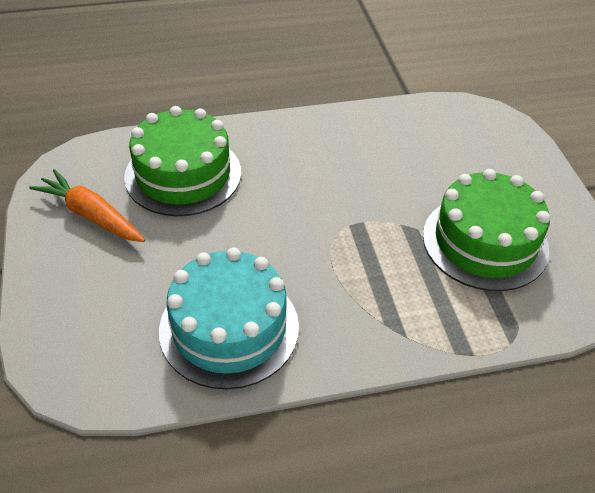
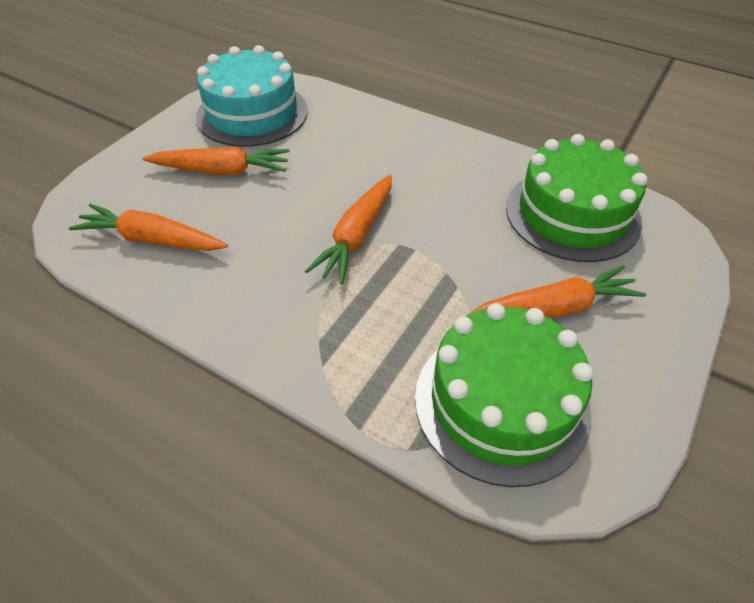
orange carrot: [29,169,145,242] = 1 -> [69,204,228,251] [143,147,289,175] [305,175,392,284] [469,265,646,317] = 4

